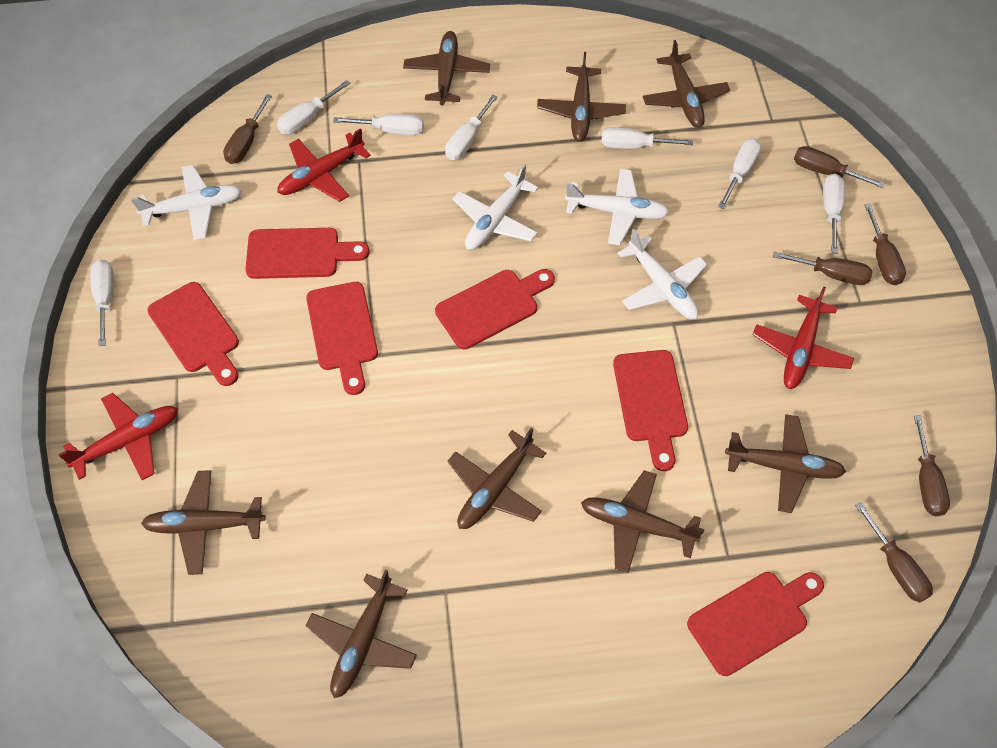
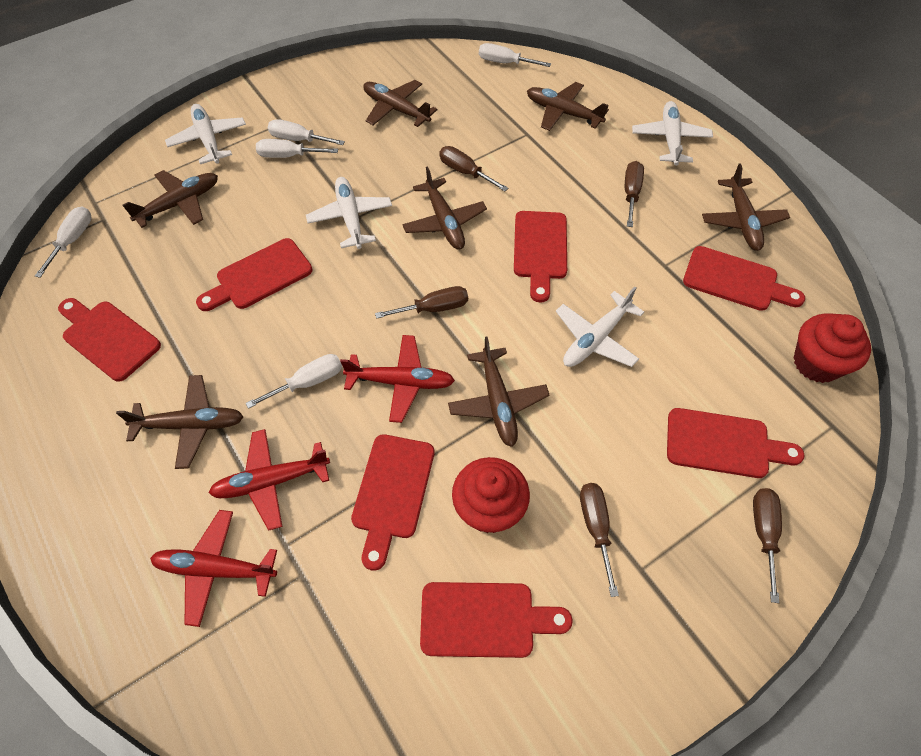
brown plane: [141,470,266,575] [306,569,417,698] [403,31,490,105] [447,428,546,529] [537,52,626,142] [581,470,705,573] [643,40,730,128] [725,414,846,513] = 8 -> [116,375,244,469] [122,170,218,228] [363,80,437,127] [402,166,487,250] [448,336,550,447] [527,82,609,131] [702,163,790,251] = 7
brown screwdriver: [223,94,272,164] [773,251,873,285] [794,146,886,188] [855,502,933,603] [864,203,906,285] [914,415,950,516] = 6 -> [375,286,468,319] [439,146,508,191] [580,483,619,597] [625,161,644,227] [753,488,782,603] = 5
red cupcake: none = 0 -> [452,457,530,533] [794,313,871,383] = 2
red cutting board: [148,282,239,386] [245,228,370,279] [306,282,378,395] [435,269,555,350] [613,350,688,471] [687,572,824,676] = 6 -> [58,298,161,382] [196,238,312,311] [351,434,435,571] [420,582,573,658] [514,211,567,303] [667,408,804,478] [683,246,805,311] = 7
white screwdriver: [90,259,114,346] [277,80,351,134] [333,114,424,135] [445,95,498,160] [601,127,693,149] [718,139,761,209] [823,174,845,254] = 7 -> [35,206,92,278] [246,354,342,409] [256,139,338,158] [268,119,345,145] [479,43,551,67] = 5

